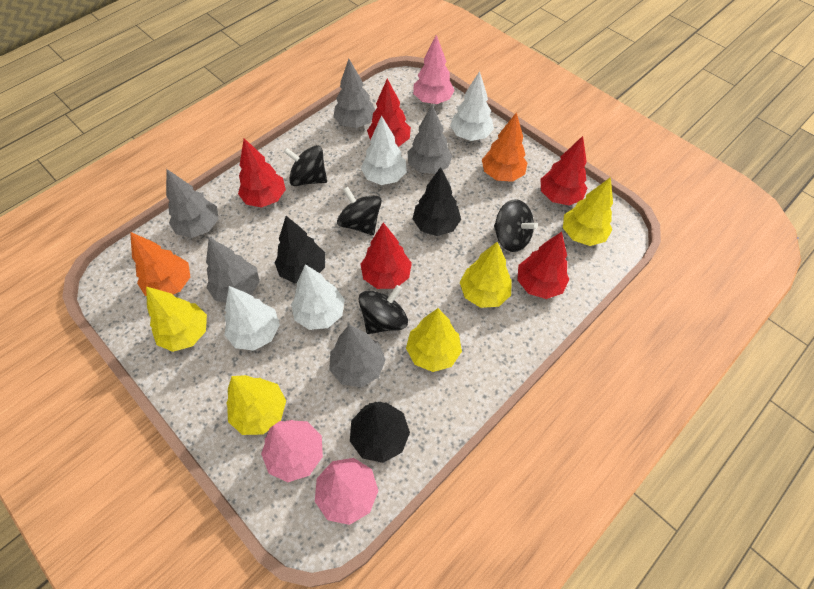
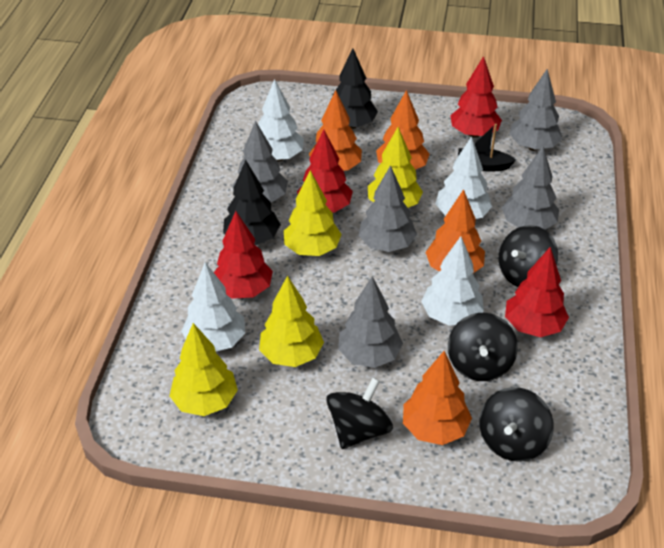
black boat: none = 0 -> [458,124,516,172] = 1
black tree: [275,216,325,283] [350,402,410,463] [413,167,461,236] = 3 -> [223,160,281,245] [333,48,378,129] = 2
orange tree: [130,232,190,296] [482,112,527,182] = 2 -> [309,90,362,171] [376,90,430,170] [403,351,472,445] [425,189,485,274] = 4
pink tree: [261,420,323,482] [315,458,378,525] [413,35,454,104] = 3 -> none = 0
red tree: [238,138,286,208] [360,223,412,289] [367,79,411,147] [517,232,569,299] [540,136,587,205] = 5 -> [214,211,273,299] [297,130,353,213] [450,56,502,138] [505,247,569,337] = 4
yellow tree: [146,286,207,352] [226,375,286,435] [406,308,462,372] [460,242,512,308] [563,177,613,246] = 5 -> [170,323,238,416] [259,276,324,367] [284,170,342,256] [368,127,423,208] = 4

